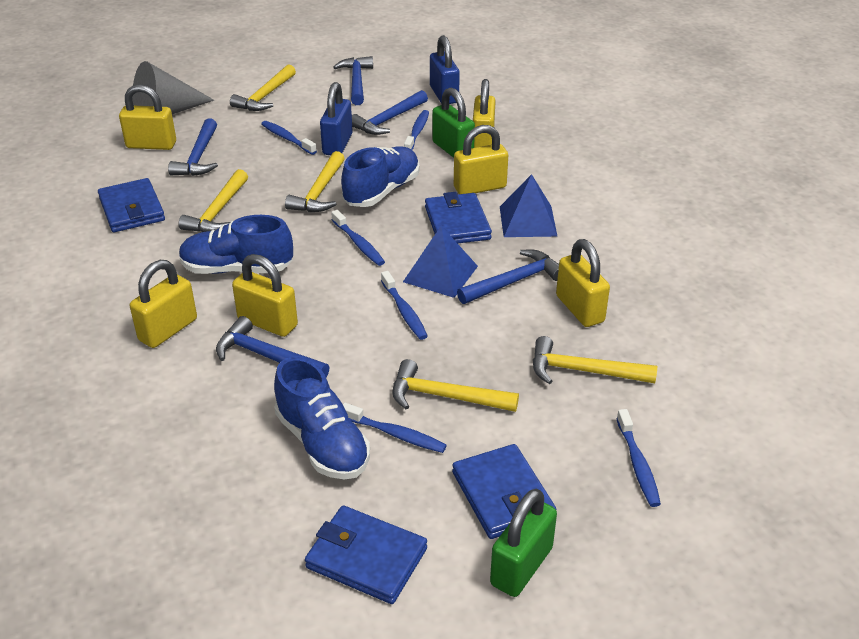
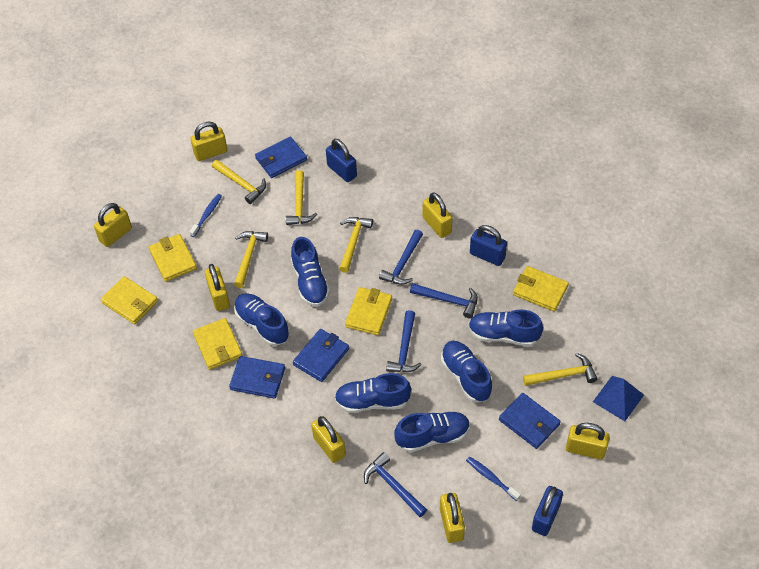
blue hammer: [168,118,218,176] [216,316,330,377] [333,56,373,105] [352,90,428,135] [457,250,559,304] = 5 -> [364,452,427,517] [379,230,423,285] [386,310,422,372] [410,283,478,318] = 4
blue padlock: [320,82,353,155] [430,35,460,104] = 2 -> [326,139,357,182] [470,225,507,266] [532,486,563,536] = 3
blue pyramid: [403,226,478,298] [500,174,558,237] = 2 -> [593,376,644,421] = 1
blue shoe: [179,215,293,274] [274,357,370,480] [341,146,420,207] = 3 -> [234,293,289,346] [291,237,330,306] [335,373,411,413] [394,411,470,452] [441,341,492,402] [468,309,543,346] = 6
blue toothbrush: [261,121,317,155] [331,210,385,266] [343,402,447,453] [381,271,428,340] [404,110,429,150] [616,409,661,507] = 6 -> [189,194,222,237] [466,457,521,501] = 2
green padlock: [432,88,475,158] [490,489,557,597] = 2 -> none = 0
grey cone: [133,61,214,114] = 1 -> none = 0
yellow padlock: [119,84,176,150] [130,260,197,348] [232,254,298,337] [454,125,508,194] [473,79,496,148] [556,239,610,327] = 6 -> [94,203,132,247] [190,122,227,161] [205,264,230,311] [311,416,346,463] [423,192,453,238] [440,493,465,543] [566,423,610,460] = 7
yellow wallet: none = 0 -> [101,276,158,324] [149,234,197,282] [193,318,243,370] [345,287,392,335] [513,266,569,312] = 5

